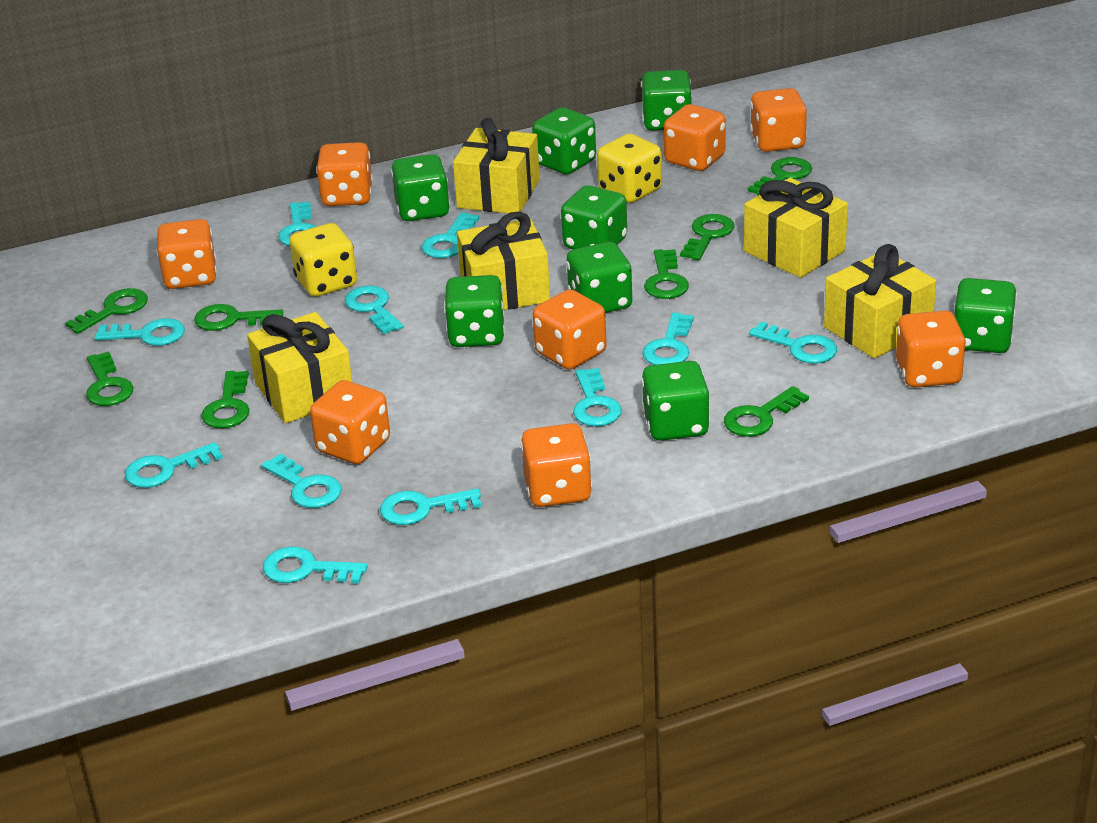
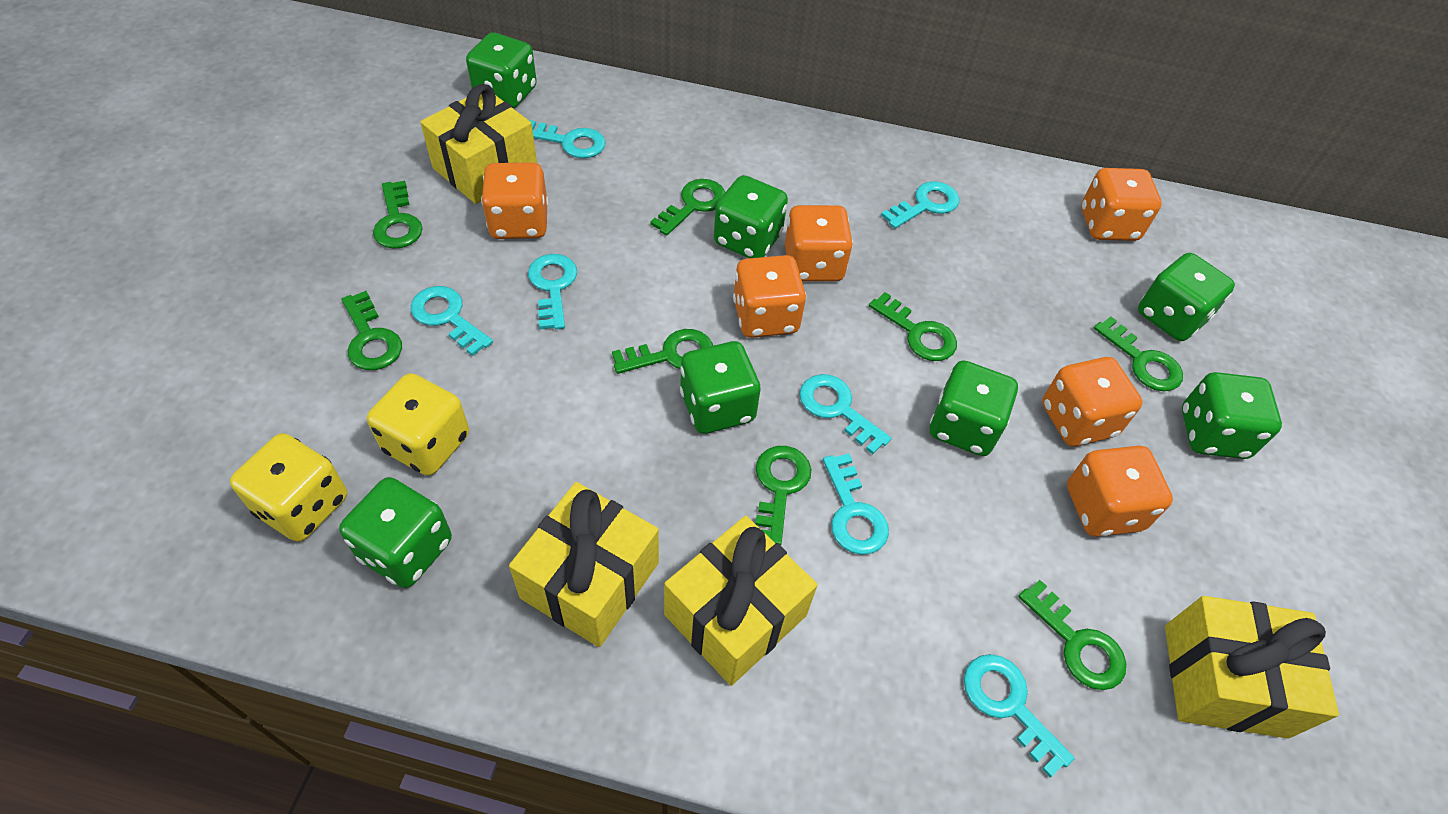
green dice: [391,154,450,221] [444,275,505,347] [532,107,596,174] [561,185,627,249] [566,242,632,313] [641,70,692,131] [641,361,710,441] [954,278,1017,353] = 8 -> [339,477,452,588] [466,32,537,109] [680,341,761,434] [714,175,788,258] [930,360,1018,456] [1138,253,1235,341] [1182,372,1282,459] = 7
orange dice: [157,219,217,289] [310,380,390,464] [316,142,373,206] [521,423,592,507] [533,289,607,370] [664,104,726,171] [750,88,807,152] [896,311,966,387] = 8 -> [481,162,548,239] [733,255,806,338] [785,205,853,281] [1042,357,1142,447] [1067,446,1173,537] [1081,168,1162,241] = 6
turquoise key: [94,318,185,346] [125,442,223,488] [262,453,342,508] [263,546,367,583] [278,201,317,246] [345,285,403,334] [380,488,482,525] [422,212,479,258] [573,368,622,426] [642,312,694,365] [749,321,837,364] = 11 -> [411,286,493,356] [528,254,577,329] [529,120,606,158] [799,374,891,454] [823,453,889,555] [881,181,959,229] [964,654,1075,778] = 7
yellow gift: [247,312,352,423] [453,118,540,214] [457,211,550,310] [744,178,848,278] [824,244,936,358] = 5 -> [420,84,537,204] [509,482,659,647] [664,516,818,686] [1165,596,1339,739] = 4

